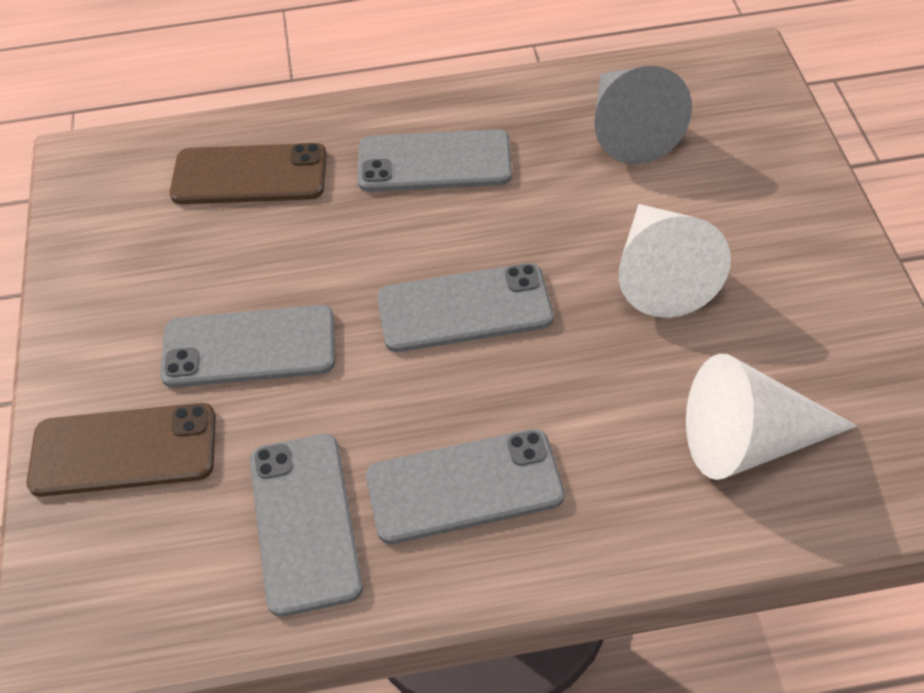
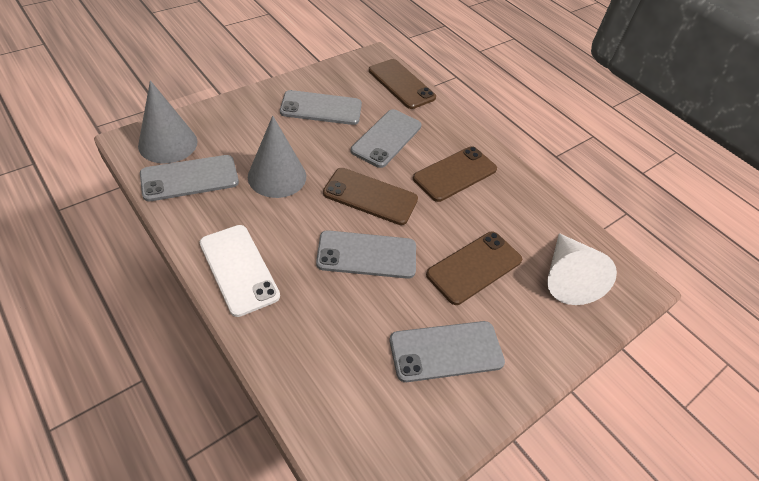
brown phone: [27,403,216,497] [170,143,327,204] = 2 -> [323,168,418,225] [369,59,436,109] [413,146,497,202] [426,232,522,305] = 4
grey cone: [594,66,692,164] = 1 -> [138,80,198,163] [248,116,306,198] = 2
white cone: [619,204,731,318] [686,354,857,480] = 2 -> [547,233,617,305] = 1
white phone: none = 0 -> [200,225,280,317] = 1

